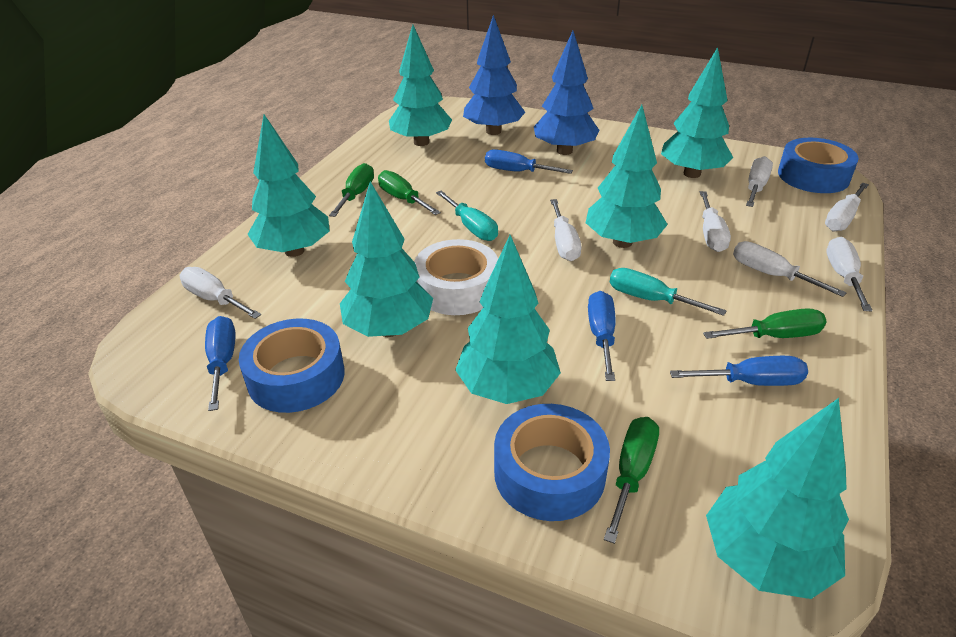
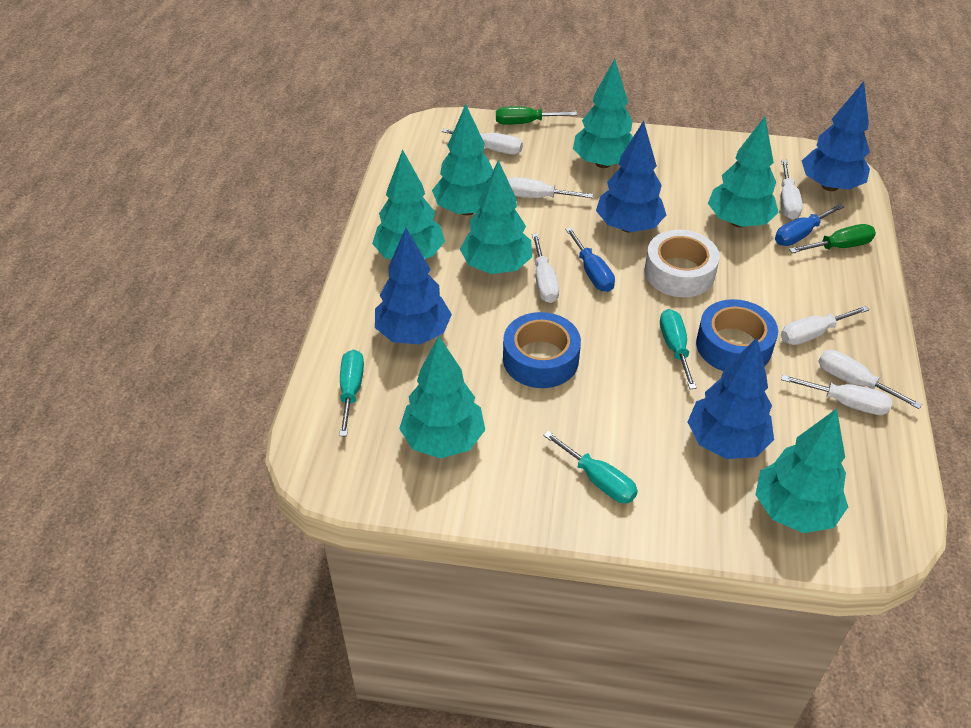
blue screwdriver: [205,316,235,411] [485,149,573,174] [588,291,616,381] [670,356,808,386] = 4 -> [565,227,615,292] [775,204,844,246] = 2
blue tape: [239,319,345,413] [494,404,610,521] [778,138,859,193] = 3 -> [503,312,581,388] [696,299,778,371] = 2
blue tree: [463,15,525,135] [534,31,599,155] = 2 -> [375,228,452,345] [596,121,666,232] [688,338,774,459] [802,81,870,191] = 4
green screwdriver: [329,163,374,217] [378,170,441,215] [604,417,659,544] [703,308,827,339] = 4 -> [496,107,577,125] [789,224,876,253] = 2
turquoise screwdriver: [436,191,498,241] [610,268,727,316] = 2 -> [339,349,364,436] [543,431,638,503] [660,309,697,389] = 3

